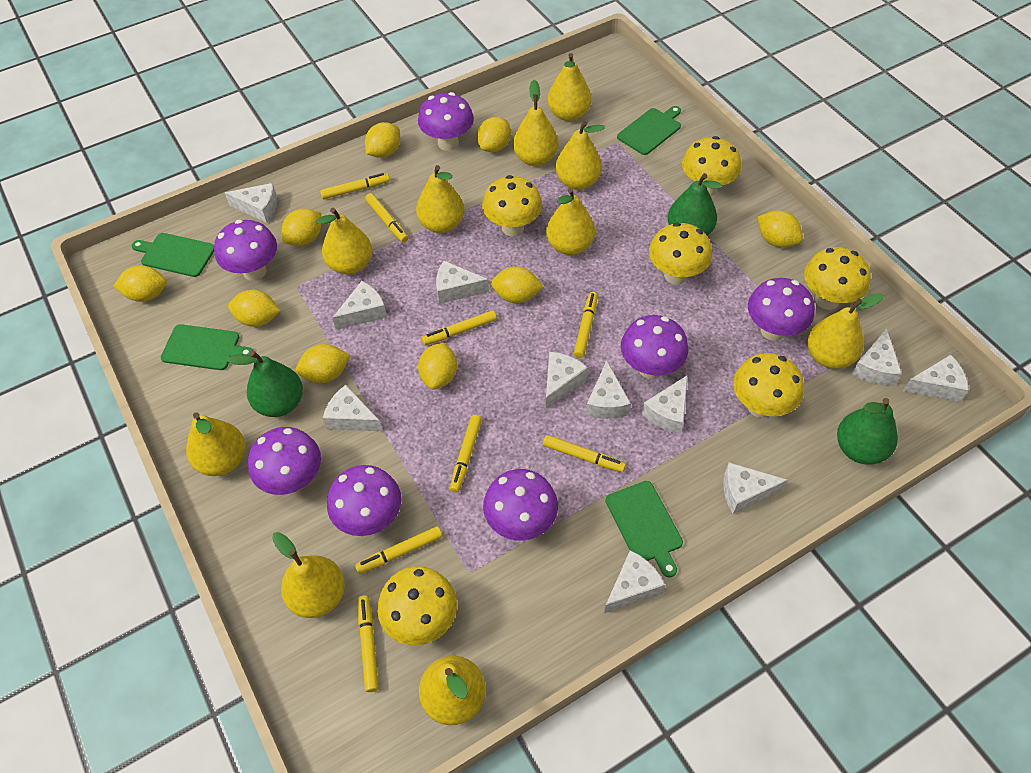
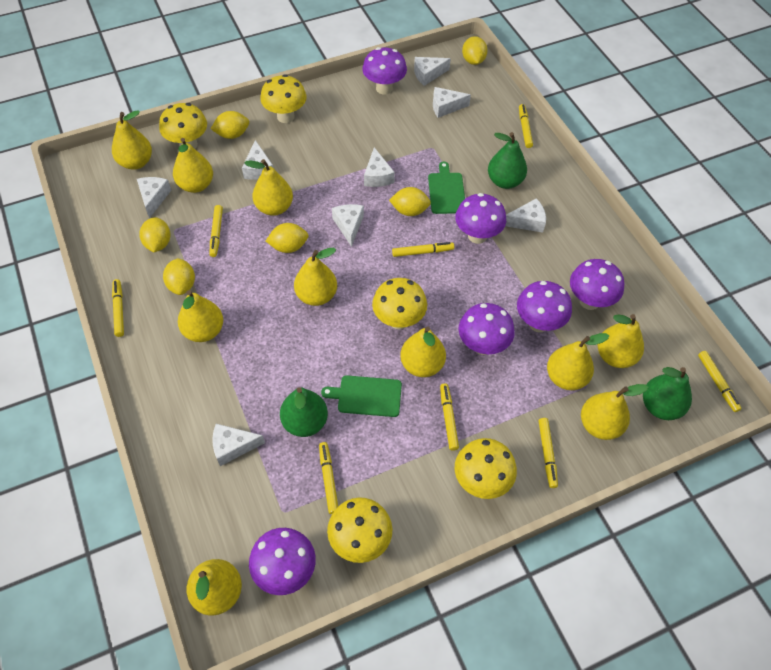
green cutting board: [131,233,214,277] [161,324,253,370] [605,481,683,578] [617,106,681,155] = 4 -> [321,375,402,417] [428,162,465,214] = 2
purple mushroom: [214,220,277,281] [248,427,321,495] [327,465,401,536] [418,92,474,151] [483,469,558,541] [621,315,688,379] [748,278,815,341] = 7 -> [249,528,316,595] [362,47,407,95] [455,193,506,244] [458,303,515,355] [517,281,572,332] [570,259,624,310] = 6
white cheese: [225,183,277,223] [323,385,382,431] [332,281,387,330] [436,261,489,304] [546,352,588,409] [586,360,631,419] [604,550,665,613] [642,375,688,434] [723,462,788,514] [852,329,902,386] [903,355,969,402] = 11 -> [137,177,171,218] [213,424,265,466] [242,140,273,180] [332,204,364,247] [364,147,395,187] [414,57,451,86] [433,87,471,118] [505,198,546,233] = 8
yellow lemon: [114,265,167,302] [228,290,280,327] [281,209,321,246] [296,344,351,383] [365,122,400,158] [418,342,457,389] [477,117,511,152] [491,266,544,303] [758,210,803,247] = 9 -> [139,217,171,252] [163,258,195,295] [211,111,249,139] [266,223,309,253] [389,187,431,216] [462,36,488,65] = 6
yellow mushroom: [377,566,457,645] [482,175,542,236] [649,222,712,285] [682,136,741,196] [733,353,804,418] [804,247,871,310] = 6 -> [159,103,207,149] [260,74,306,123] [327,497,393,563] [372,278,427,329] [455,438,517,499] = 5

